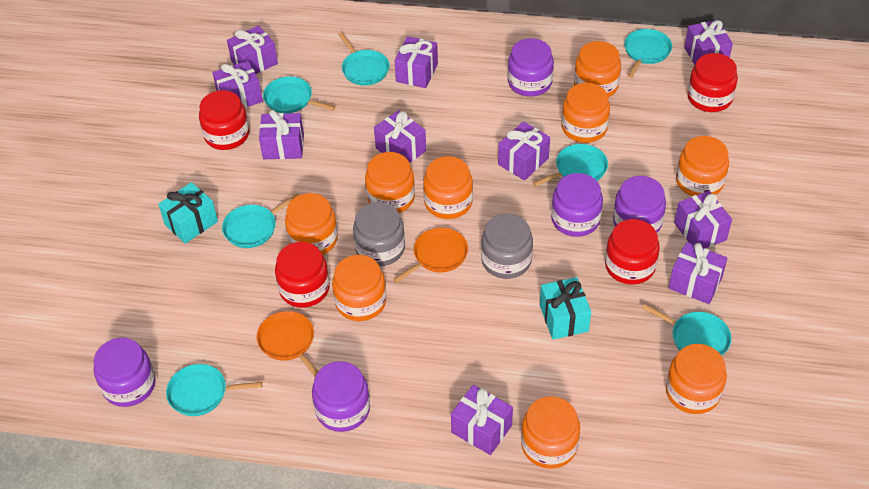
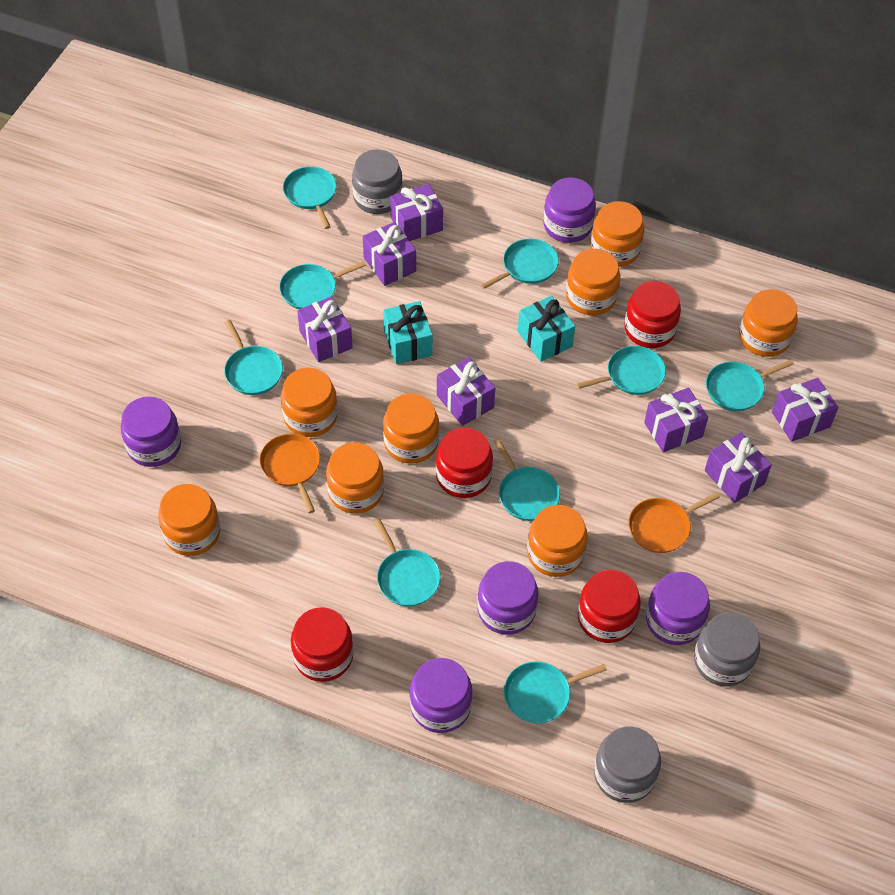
grey jar: [353,202,405,266] [481,214,533,279] = 2 -> [352,150,403,214] [594,726,661,803] [694,612,760,687] = 3
orange jar: [285,193,338,255] [332,255,386,321] [365,152,415,213] [423,156,473,219] [521,396,580,469] [562,83,610,143] [574,41,621,97] [666,344,727,414] [676,136,729,196] = 9 -> [158,484,220,556] [281,368,338,437] [326,443,384,514] [383,394,439,464] [527,505,588,577] [566,249,620,315] [591,201,644,267] [739,289,798,357] = 8
purple gift: [213,61,263,108] [227,25,278,74] [259,110,304,159] [374,110,426,163] [395,36,438,88] [451,385,513,455] [498,121,550,181] [669,242,727,304] [674,191,732,248] [684,20,733,65] = 10 -> [297,296,353,362] [363,222,416,286] [390,184,443,241] [437,357,495,426] [644,388,708,452] [705,432,772,503] [772,378,838,442] = 7
turquoise pan: [166,364,262,416] [222,193,299,248] [263,76,335,113] [338,32,390,86] [533,144,608,187] [624,29,672,78] [642,304,732,356] = 7 -> [224,320,283,395] [279,261,366,309] [283,166,337,229] [374,519,441,606] [481,239,559,289] [494,439,560,521] [504,661,607,724] [577,346,666,395] [706,360,794,411] = 9

